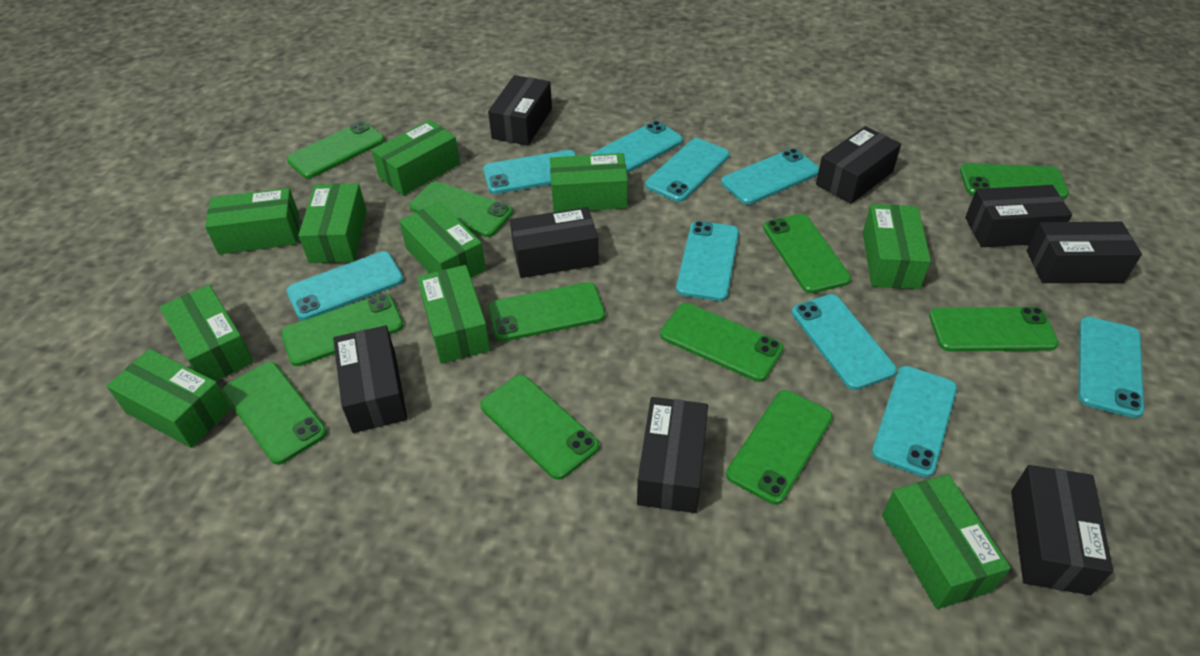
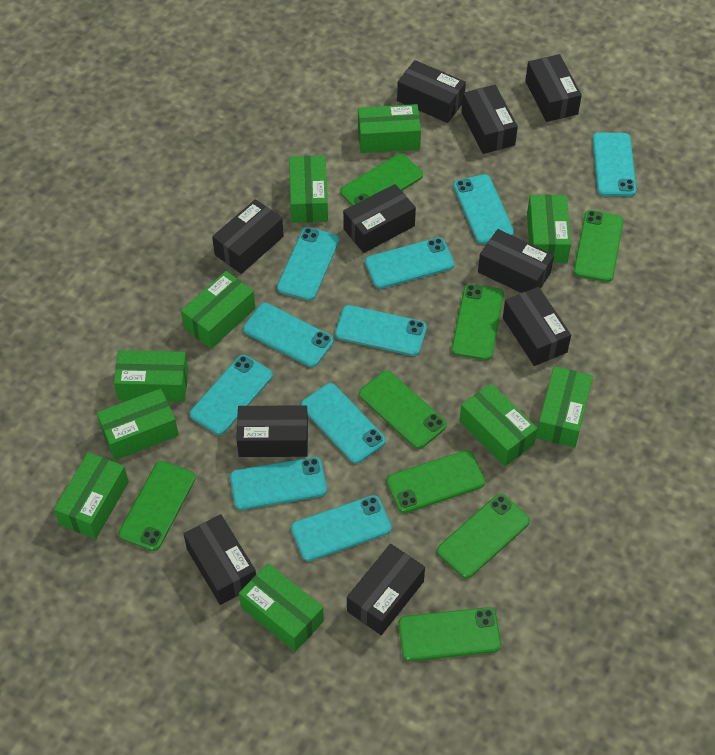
black box: [333,325,407,433] [488,75,552,146] [510,207,599,278] [637,397,708,513] [816,126,901,204] [965,185,1072,247] [1011,465,1113,595] [1027,222,1142,283] = 8 -> [184,514,256,605] [212,199,284,274] [236,405,308,457] [343,184,416,253] [347,544,425,635] [397,60,466,123] [461,85,518,154] [478,229,554,293] [503,287,571,366] [525,54,582,122] = 10
green phone: [222,362,327,465] [281,294,404,366] [287,121,385,179] [409,181,513,237] [480,375,599,480] [488,282,605,342] [660,303,784,382] [726,390,833,505] [763,214,851,293] [929,307,1059,352] [960,163,1069,199] = 11 -> [119,461,196,551] [340,154,423,206] [359,371,447,449] [387,450,485,513] [398,607,501,661] [437,494,530,579] [452,284,504,360] [574,210,624,282] = 8
turquoise phone: [286,251,404,320] [483,150,576,194] [591,121,683,173] [645,138,730,202] [676,221,739,301] [721,148,819,205] [792,294,897,390] [872,366,957,478] [1078,317,1144,418] = 9 -> [190,355,273,435] [230,457,327,510] [243,303,334,367] [277,227,339,301] [291,495,392,561] [301,383,386,464] [335,305,427,356] [365,237,455,289] [453,174,514,244] [592,133,637,196] = 10

